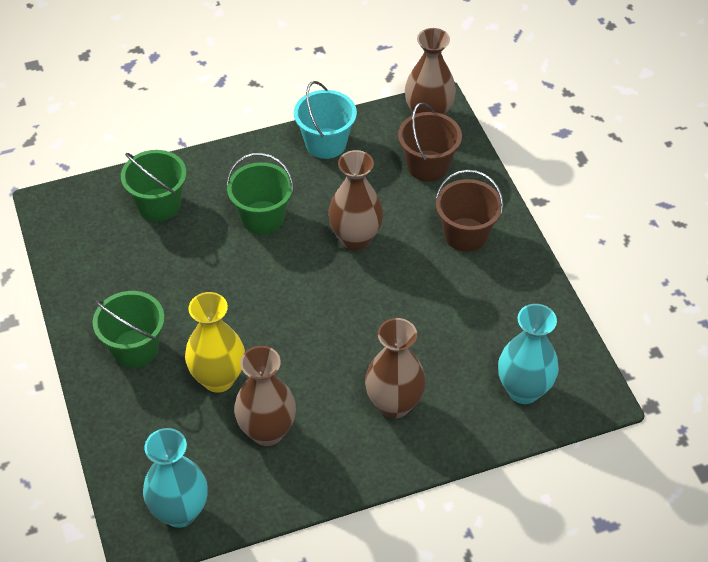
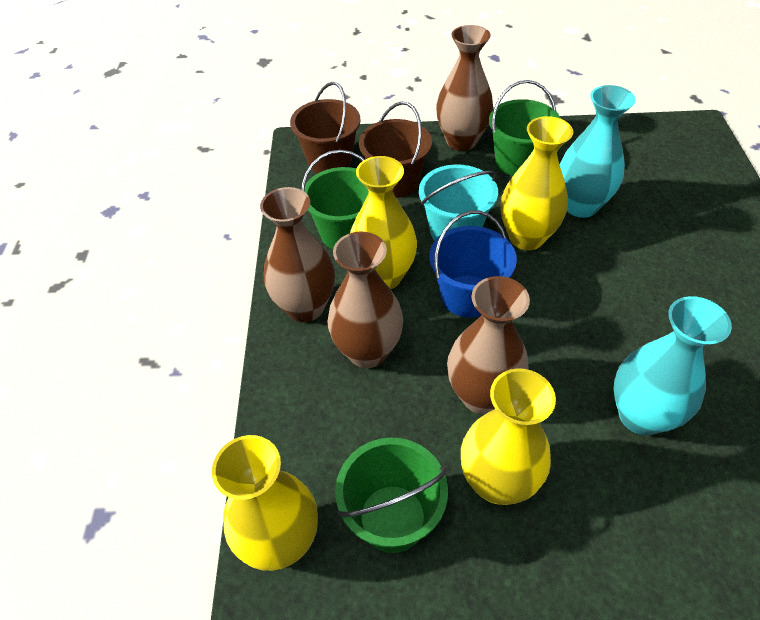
blue bucket: none = 0 -> [429,211,517,318] = 1
yellow vase: [185,292,245,393] = 1 -> [212,435,318,571] [350,156,417,289] [461,368,556,505] [501,116,573,250] = 4

